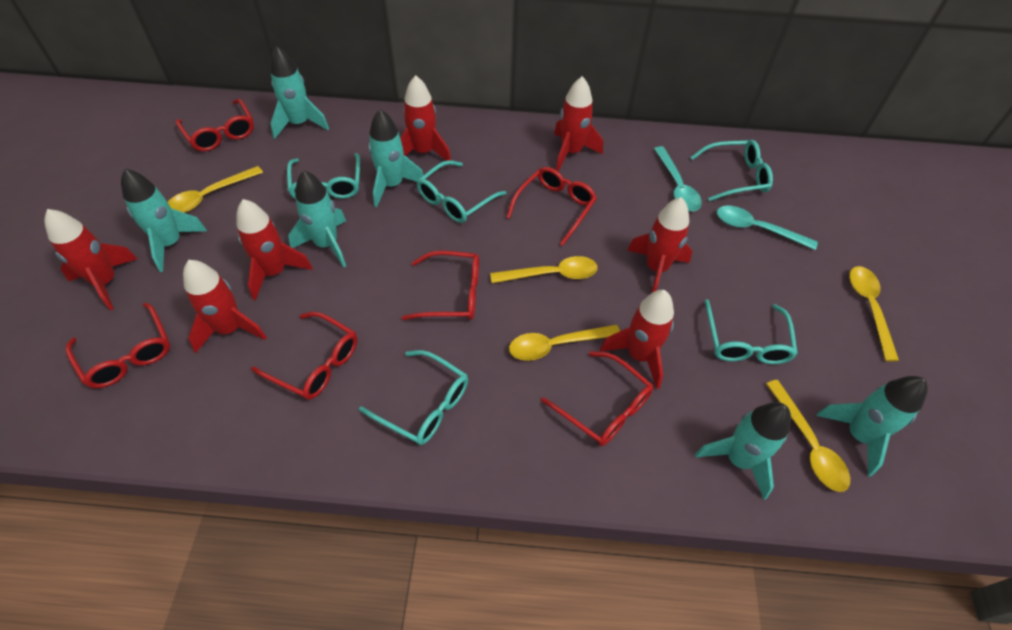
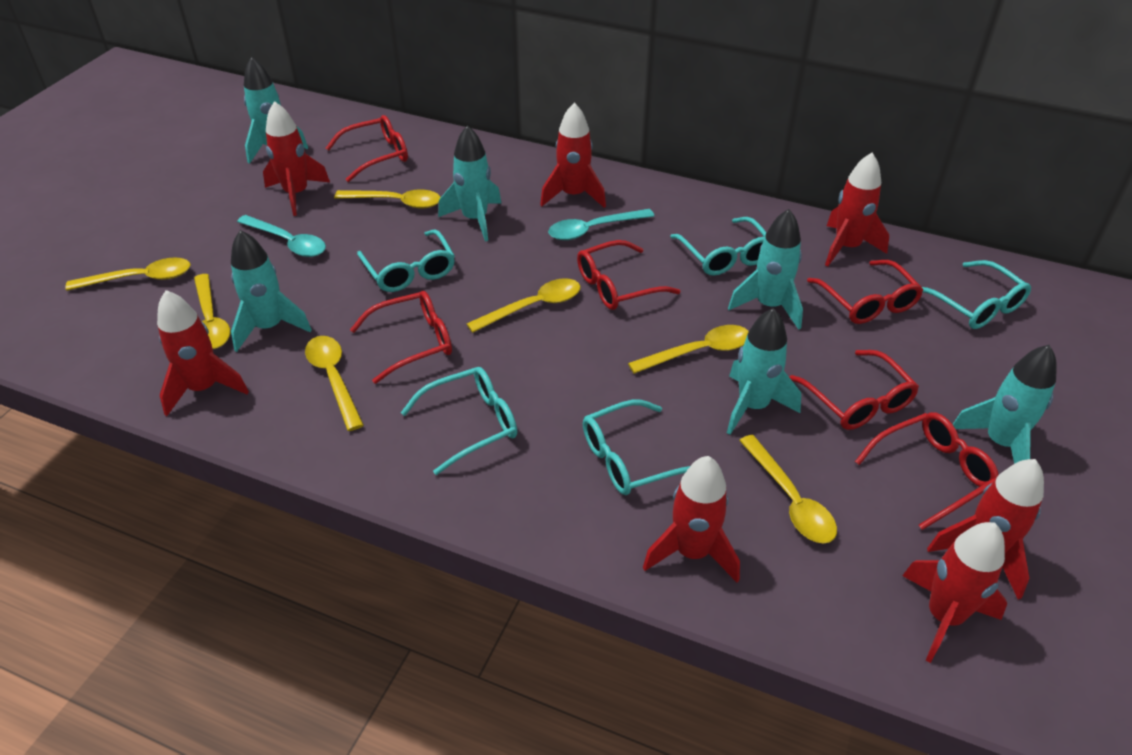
yellow spoon: [168,166,263,213] [490,256,598,283] [509,325,620,361] [766,380,850,492] [849,266,899,362] = 5 -> [66,257,191,291] [194,274,230,349] [305,336,364,431] [334,189,441,209] [467,278,581,333] [628,325,749,374] [739,435,837,544] = 7

